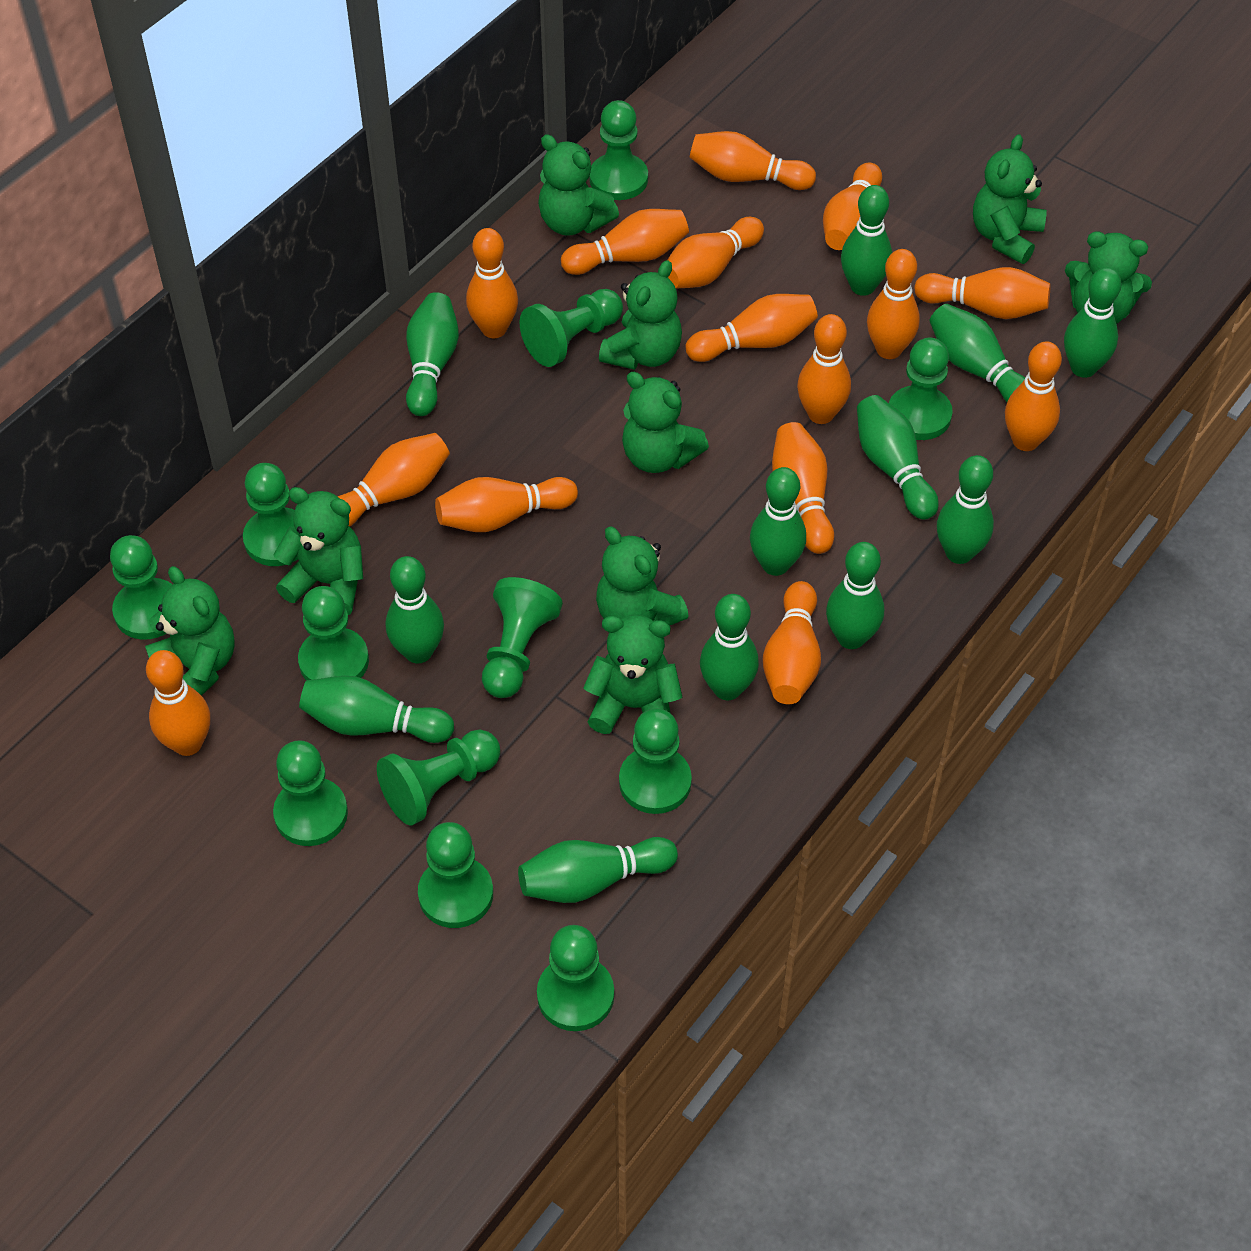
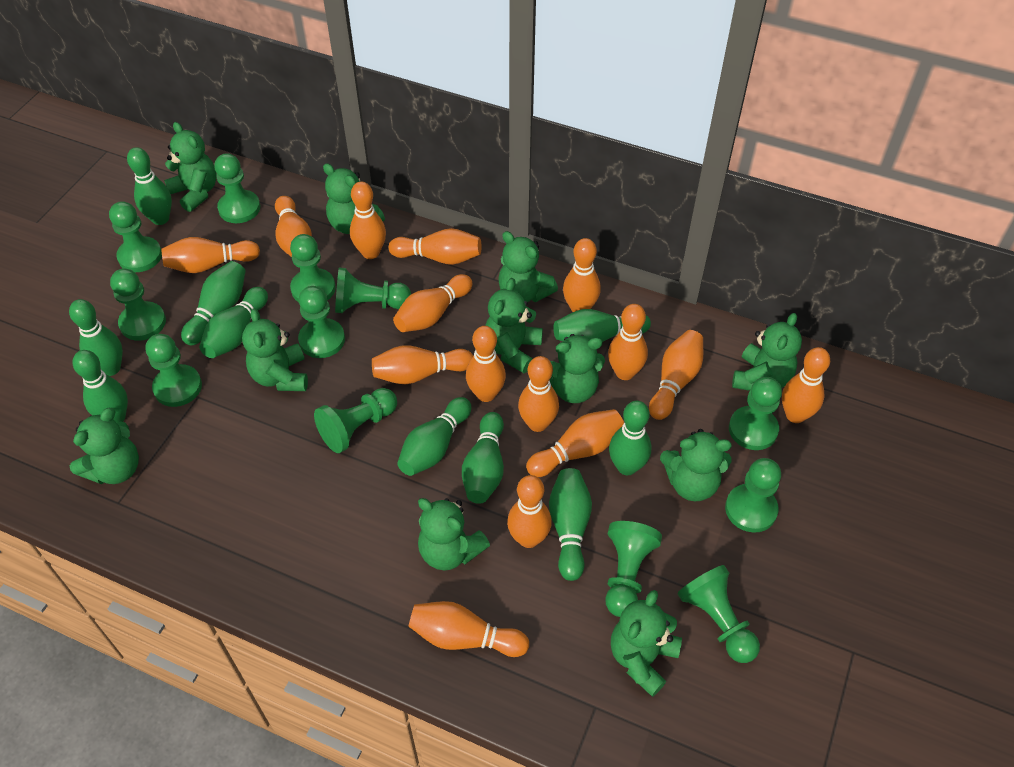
green bowling pin: [299,676,454,743] [386,556,444,664] [406,292,459,416] [518,837,678,903] [700,594,759,700] [750,467,806,576] [826,542,884,649] [841,185,892,296] [857,395,939,520] [929,304,1025,402] [937,455,994,564] [1064,267,1122,378] = 12 -> [69,299,123,376] [73,350,128,423] [127,147,172,225] [181,261,246,345] [199,287,268,358] [397,397,471,476] [462,412,504,504] [549,468,592,581] [553,309,651,342] [609,401,651,475] = 10
green teddy bear: [145,566,235,696] [273,487,363,615] [538,134,619,236] [583,615,682,734] [596,526,688,626] [599,260,682,370] [622,372,709,473] [973,134,1047,264] [1065,231,1152,324] = 9 -> [70,408,139,484] [164,122,217,212] [242,308,308,391] [323,163,385,234] [418,498,490,571] [485,278,543,373] [498,231,558,302] [550,334,605,403] [611,590,682,697] [660,429,732,501] [732,313,802,391] = 11

